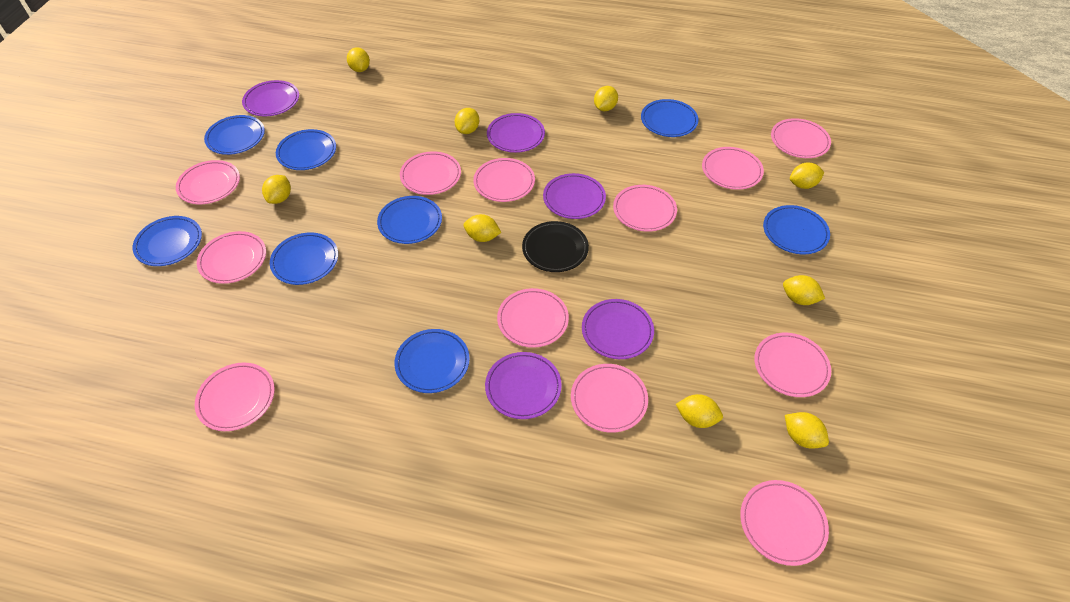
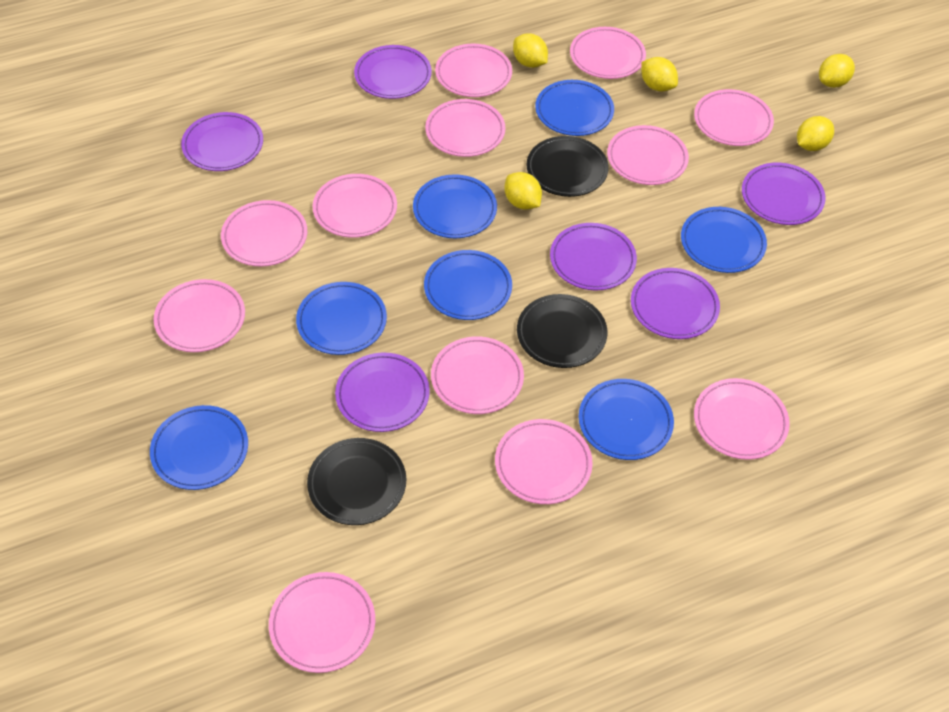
black plate: [522,221,589,272] = 1 -> [307,438,406,525] [517,294,607,368] [526,136,609,197] = 3
blue plate: [132,216,202,266] [204,115,265,155] [270,233,338,285] [276,129,336,170] [377,196,442,244] [395,329,470,393] [641,99,698,137] [763,205,830,254] = 8 -> [150,405,248,490] [296,282,387,355] [413,174,497,238] [424,250,512,320] [535,80,614,136] [579,379,674,460] [681,207,767,273] = 7
purple plate: [242,80,299,116] [485,352,562,419] [487,113,545,153] [543,173,606,219] [582,299,654,359] = 5 -> [181,112,263,171] [335,352,430,432] [354,45,432,99] [550,223,637,290] [631,268,720,339] [742,162,826,225] = 6
yellow lemon: [262,175,291,204] [347,47,370,72] [455,108,479,134] [463,214,502,242] [594,86,618,111] [676,394,723,428] [783,275,825,305] [785,412,829,449] [790,163,824,189] = 9 -> [504,172,542,210] [513,33,548,68] [641,57,678,92] [797,116,834,151] [819,54,855,88] = 5

